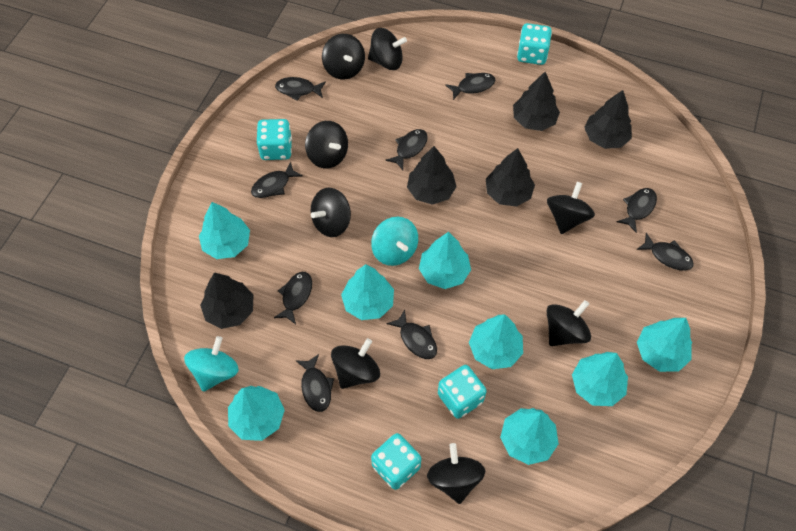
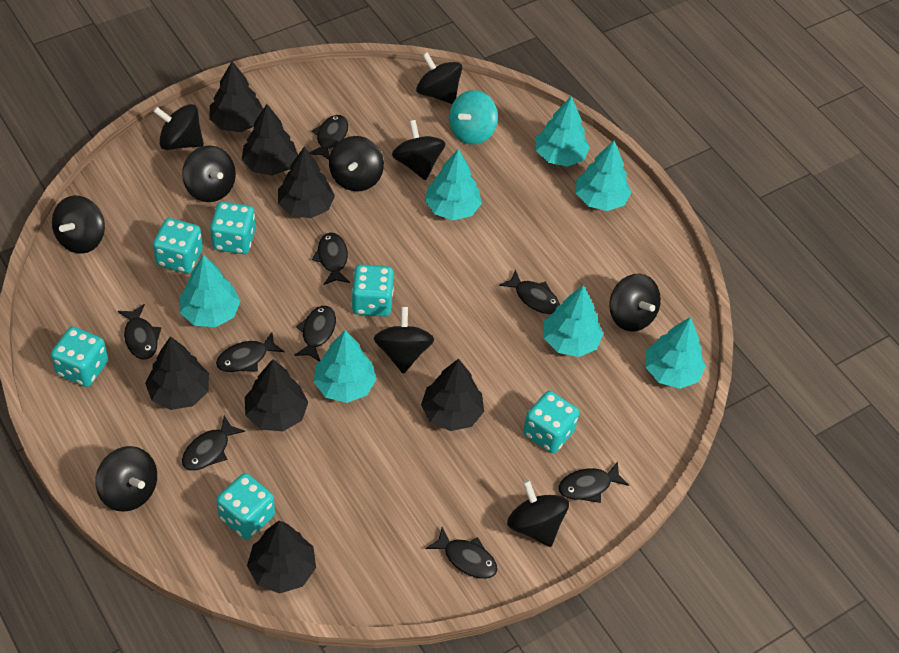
black spinning top: [305,121,348,169] [311,187,351,237] [322,34,365,79] [331,338,380,389] [368,28,407,70] [427,443,486,504] [547,182,595,234] [547,300,591,346] = 8 -> [52,196,105,254] [96,446,157,512] [153,104,204,150] [182,145,236,202] [329,136,384,191] [374,307,434,374] [392,120,446,180] [416,52,462,104] [507,480,569,547] [609,274,661,332] = 10
black tree: [200,272,253,329] [407,146,457,205] [486,148,535,207] [513,72,560,131] [584,90,632,149] = 5 -> [145,336,209,410] [209,61,263,132] [242,104,298,176] [245,359,308,431] [247,520,316,594] [278,147,335,218] [421,359,484,431] = 7
turquoise dice: [257,119,292,160] [371,433,421,490] [438,365,487,419] [517,23,552,65] = 4 -> [51,327,108,387] [153,218,203,273] [210,202,256,254] [216,473,275,539] [351,264,394,317] [523,391,579,453] = 6
turquoise spinning top: [184,336,239,392] [371,217,418,266] = 2 -> [449,90,498,145] = 1
turquoise tree: [199,202,250,259] [228,386,285,441] [341,264,394,320] [419,232,471,289] [469,314,523,369] [500,408,559,465] [572,352,628,406] [637,318,692,372] = 8 -> [180,255,241,327] [314,330,377,403] [425,149,482,220] [536,96,590,167] [544,285,604,357] [576,140,631,211] [645,317,706,389] = 7

